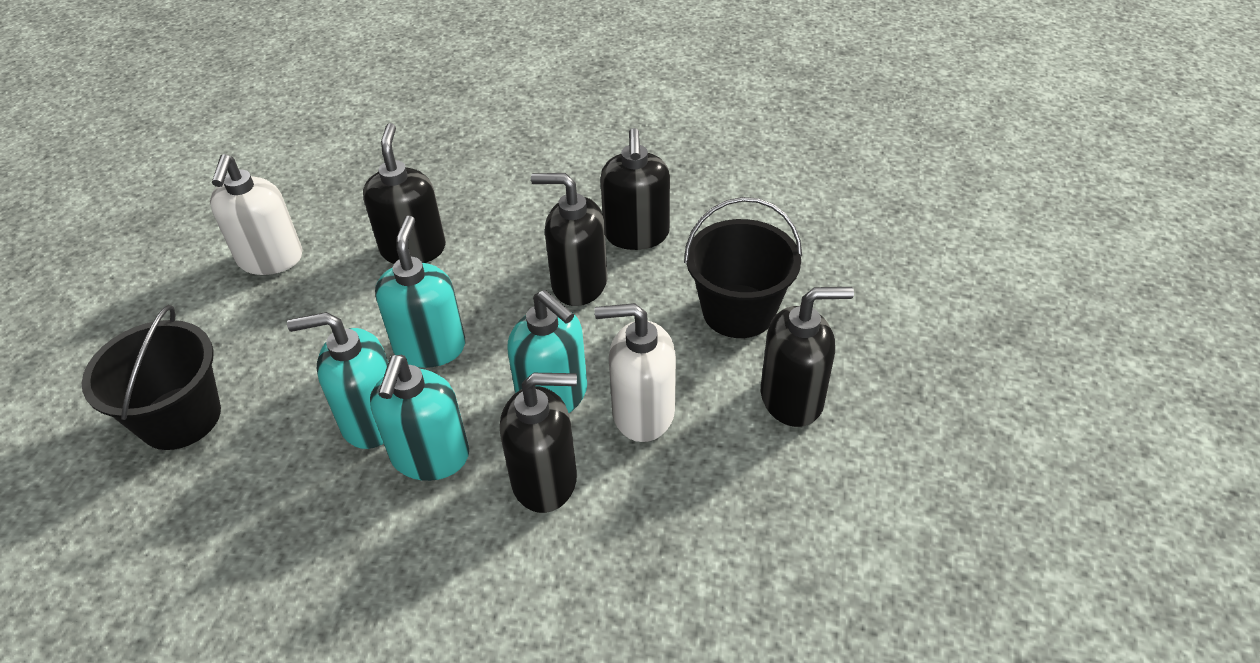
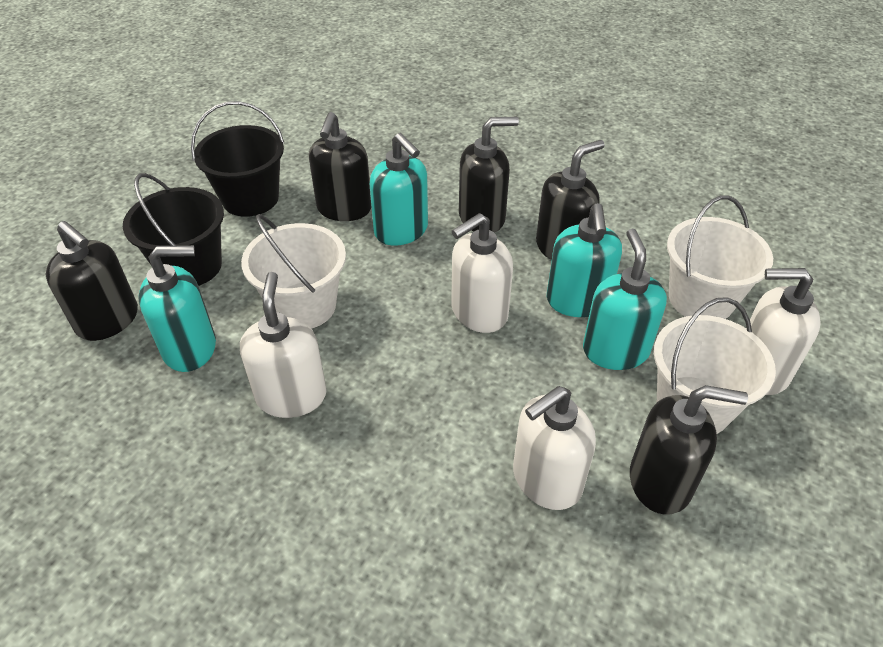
white bucket: none = 0 -> [241,214,346,329] [654,297,776,434] [667,196,773,319] = 3
white soap dispenser: [210,154,302,275] [595,303,676,442] = 2 -> [240,272,327,418] [451,213,513,333] [513,386,596,510] [746,268,821,395] = 4

